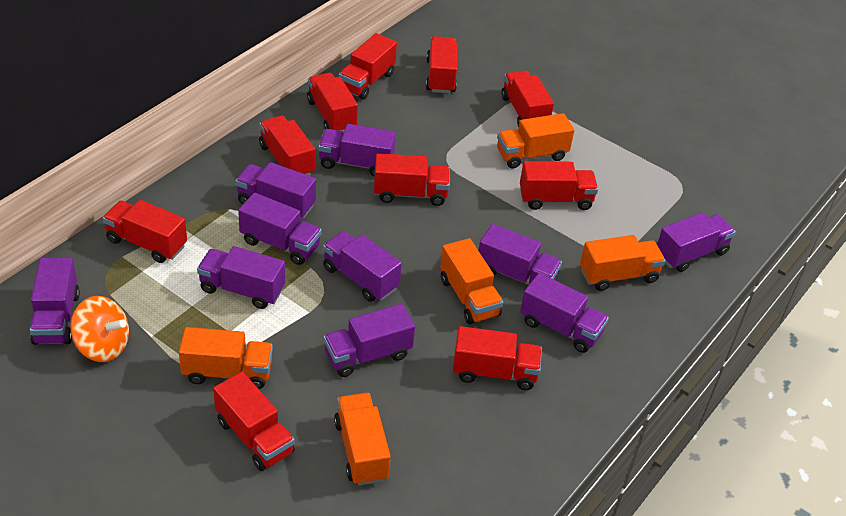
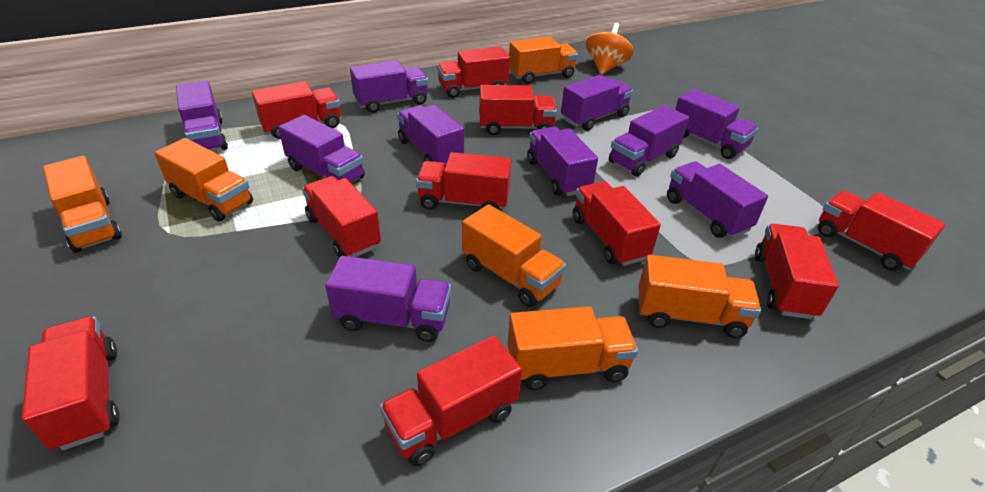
orange truck: [179,327,273,389] [334,393,391,485] [440,238,503,324] [497,113,574,168] [580,235,666,291] = 5 -> [43,156,122,253] [155,138,253,222] [462,204,566,307] [507,306,638,390] [509,37,578,84] [639,255,761,338] = 6

